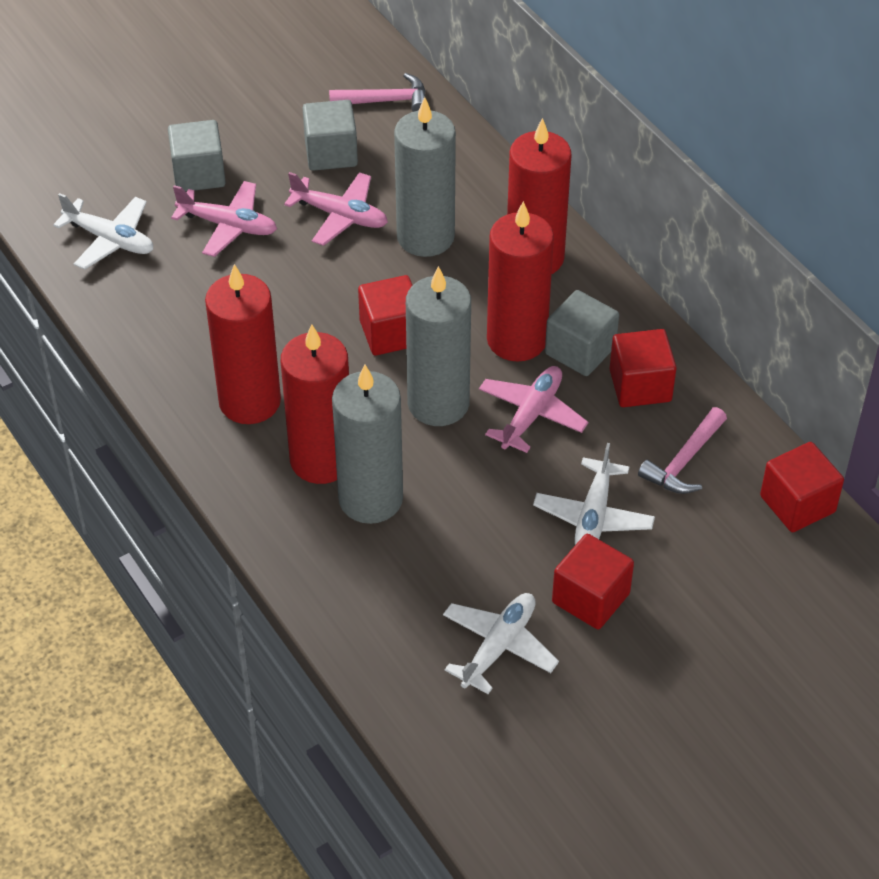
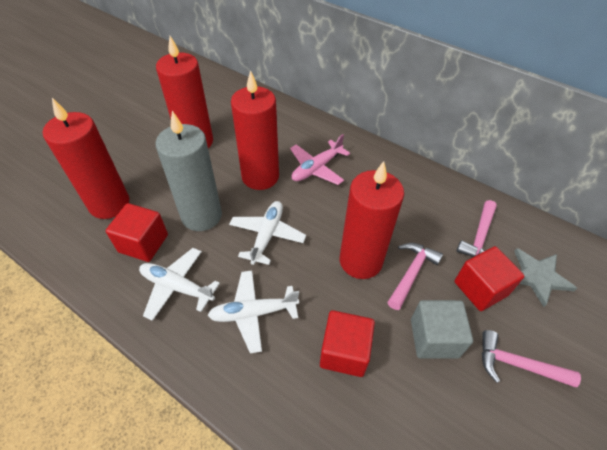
grey candle: [332,364,403,524] [394,97,456,257] [406,266,471,426] = 3 -> [156,111,222,231] = 1
grey cube: [168,120,226,192] [303,100,358,171] [545,290,619,376] = 3 -> [411,300,473,359] = 1
grey star: none = 0 -> [514,248,577,307] = 1
pink hammer: [329,73,426,112] [638,407,727,494] = 2 -> [388,243,443,310] [457,200,497,257] [482,330,581,387] = 3
pink plane: [171,181,277,257] [284,172,388,246] [479,366,588,453] = 3 -> [290,134,350,185] = 1
red cube: [358,275,413,355] [552,534,634,629] [610,329,677,407] [760,442,844,532] = 4 -> [105,203,168,262] [320,310,375,377] [454,246,524,311] = 3

